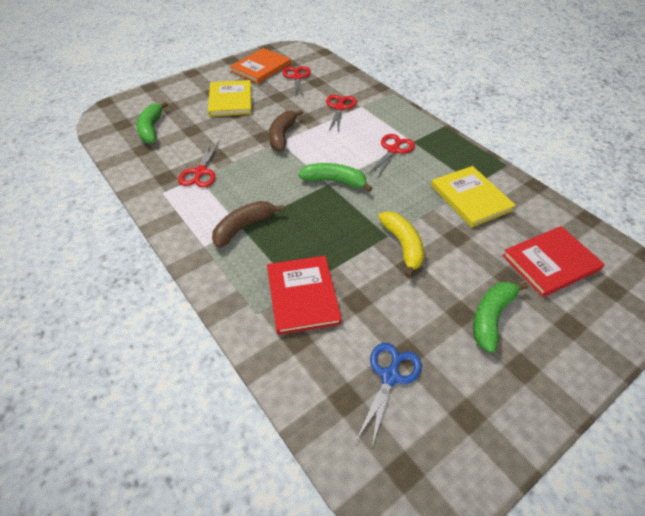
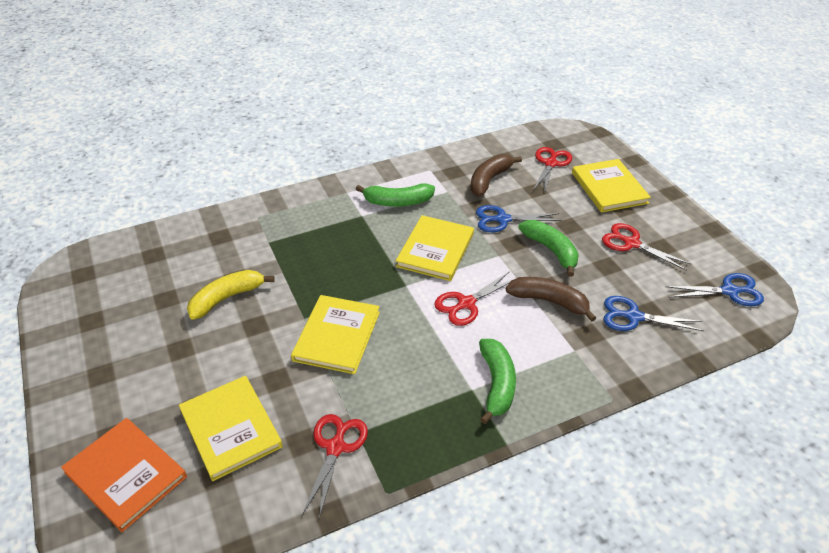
blue scissors: [356,343,422,446] = 1 -> [476,205,561,232] [603,296,704,331] [665,273,764,306] = 3
red book: [267,256,342,335] [502,226,605,297] = 2 -> none = 0
yellow book: [208,80,252,117] [431,166,516,227] = 2 -> [179,376,283,481] [291,295,380,374] [396,215,474,281] [572,159,651,213] = 4

